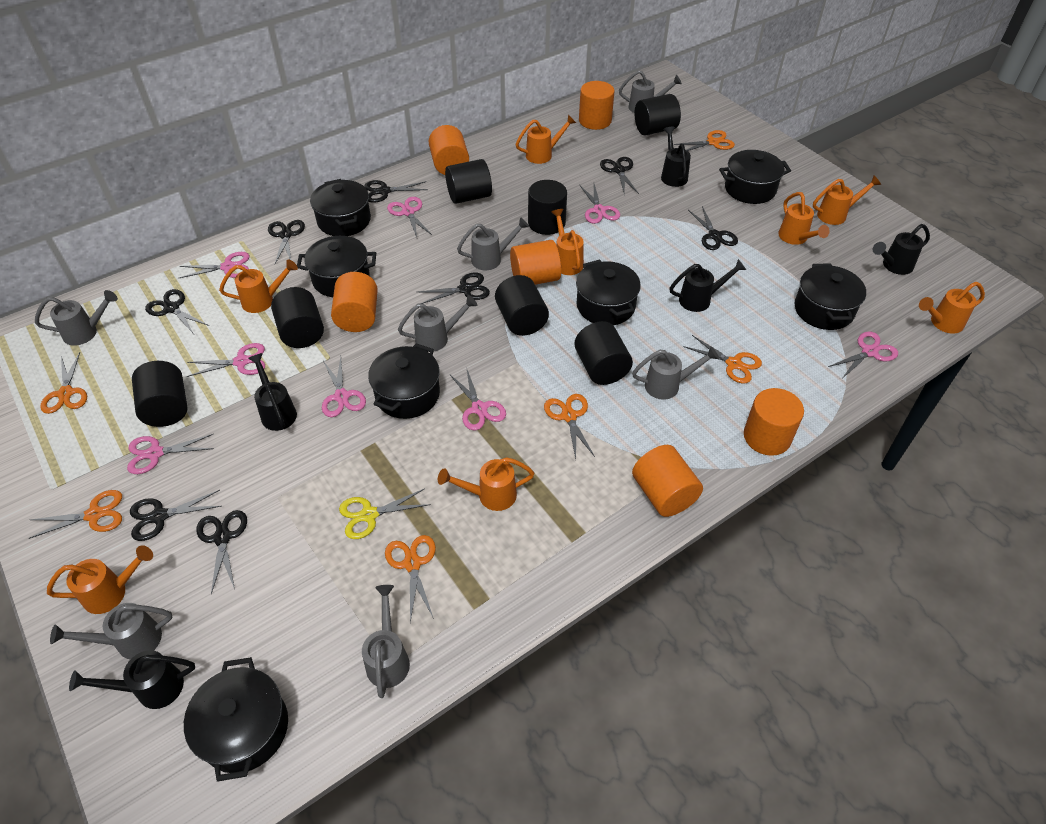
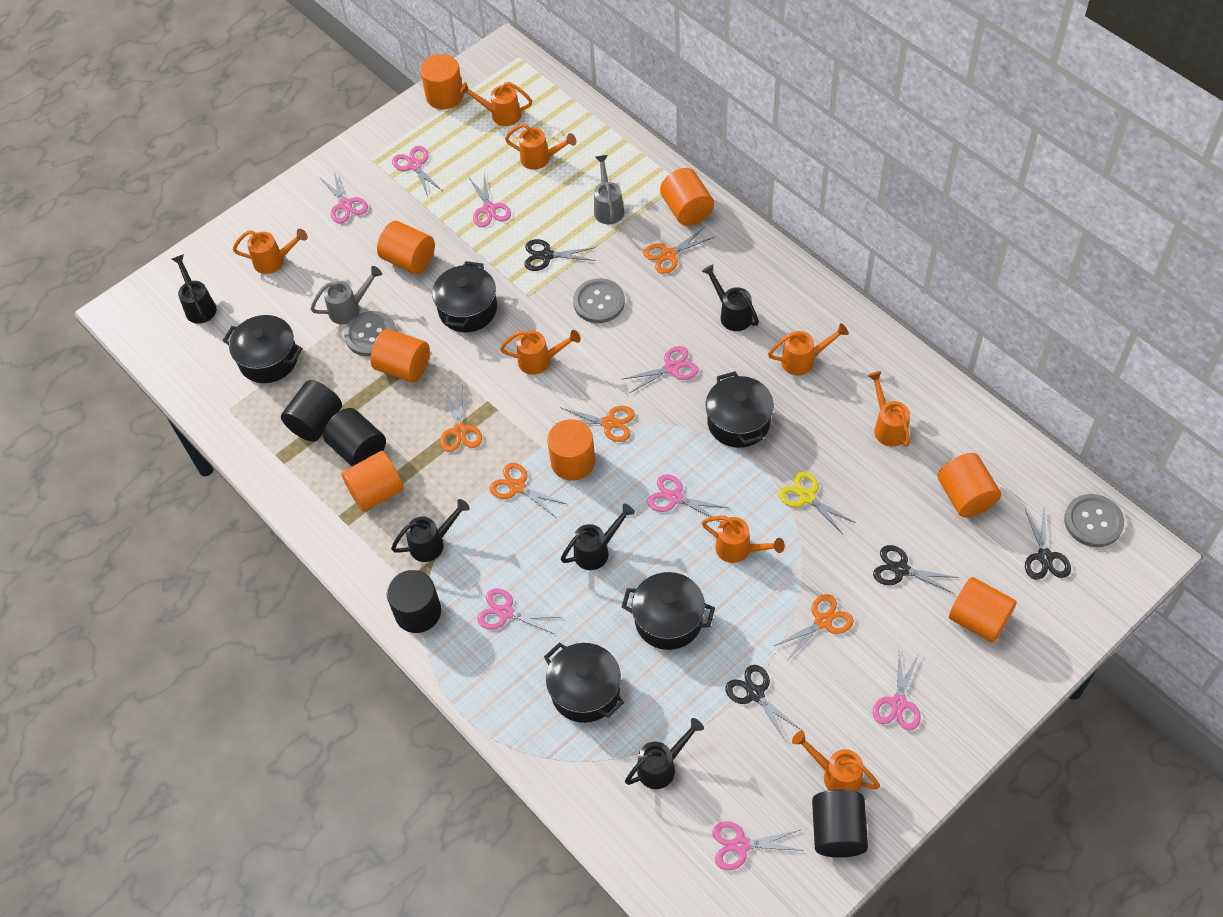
black cylinder: [132,361,188,427] [271,287,324,348] [445,159,492,204] [495,275,549,336] [528,180,567,235] [574,321,633,385] [634,94,681,136] = 7 -> [281,380,342,442] [323,408,386,466] [387,570,441,633] [812,790,868,858] = 4
black pot: [184,657,288,782] [297,236,376,297] [310,179,371,236] [368,343,440,419] [576,259,641,325] [719,150,791,204] [795,264,866,330] = 7 -> [223,315,303,383] [432,261,497,332] [544,642,624,723] [622,572,715,650] [706,371,774,448] = 5
black scissors: [130,490,221,541] [145,289,209,334] [196,510,247,594] [268,220,305,264] [364,180,428,203] [418,273,490,304] [600,157,639,195] [688,206,738,250] = 8 -> [524,239,596,271] [725,665,801,741] [873,545,959,594] [1025,508,1071,580] = 4
grey button: none = 0 -> [344,311,397,357] [573,278,625,323] [1064,494,1124,547] = 3
grey watering can: [35,290,118,346] [50,603,172,660] [362,585,410,698] [398,295,477,352] [457,217,529,270] [619,70,682,113] [632,346,719,400] = 7 -> [311,266,382,324] [594,155,624,224] = 2
orange cylinder: [331,272,378,332] [429,125,469,175] [510,240,561,285] [579,81,615,130] [632,445,703,517] [744,388,804,456] = 6 -> [341,451,404,512] [371,329,430,383] [377,221,435,274] [420,54,464,109] [547,419,595,481] [660,168,714,226] [938,453,1001,518] [949,577,1017,643] = 8
orange scissors: [28,490,122,539] [40,352,87,414] [385,535,436,623] [544,394,595,459] [674,130,735,151] [683,335,762,383] = 6 -> [440,386,482,452] [489,463,566,517] [556,406,635,442] [643,227,714,274] [774,594,854,659] = 5

